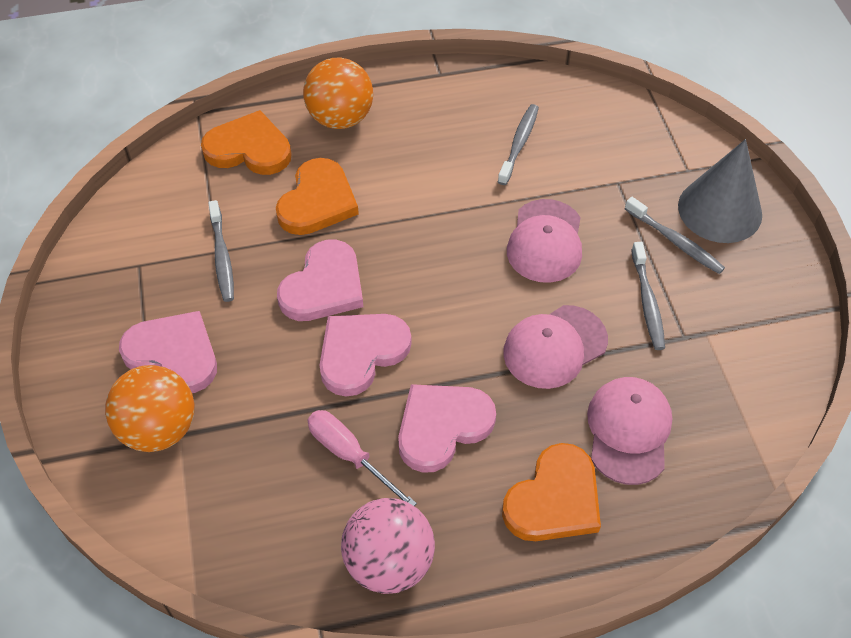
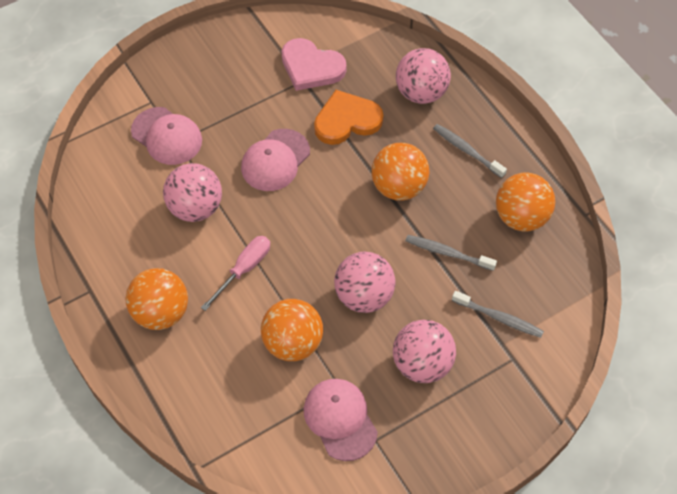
grey cone: [678,139,762,243] = 1 -> none = 0
grey toothbrush: [208,200,234,302] [498,104,539,185] [625,197,725,274] [631,242,665,350] = 4 -> [405,235,497,271] [433,124,507,178] [452,291,544,338] = 3
orange ball: [105,365,194,452] [303,58,373,129] = 2 -> [125,268,188,330] [261,299,323,361] [371,143,429,200] [496,172,555,232] = 4
orange heart: [201,110,291,175] [276,158,359,235] [502,443,601,541] = 3 -> [314,90,384,145] = 1
pink ball: [341,498,435,594] = 1 -> [163,163,222,222] [334,252,395,313] [393,320,456,383] [396,48,451,104] = 4
pink heart: [119,311,217,393] [277,240,363,321] [320,314,412,396] [398,384,496,473] = 4 -> [281,38,346,91] = 1

